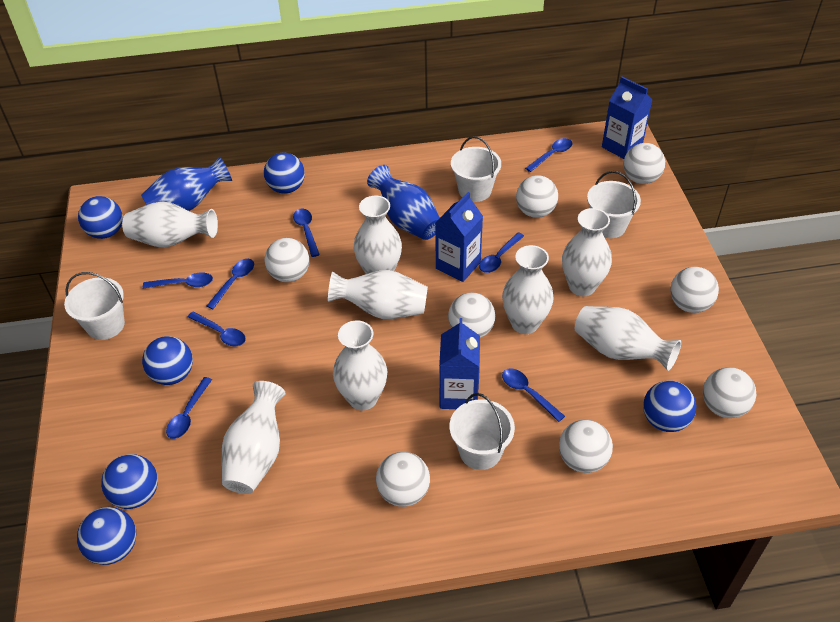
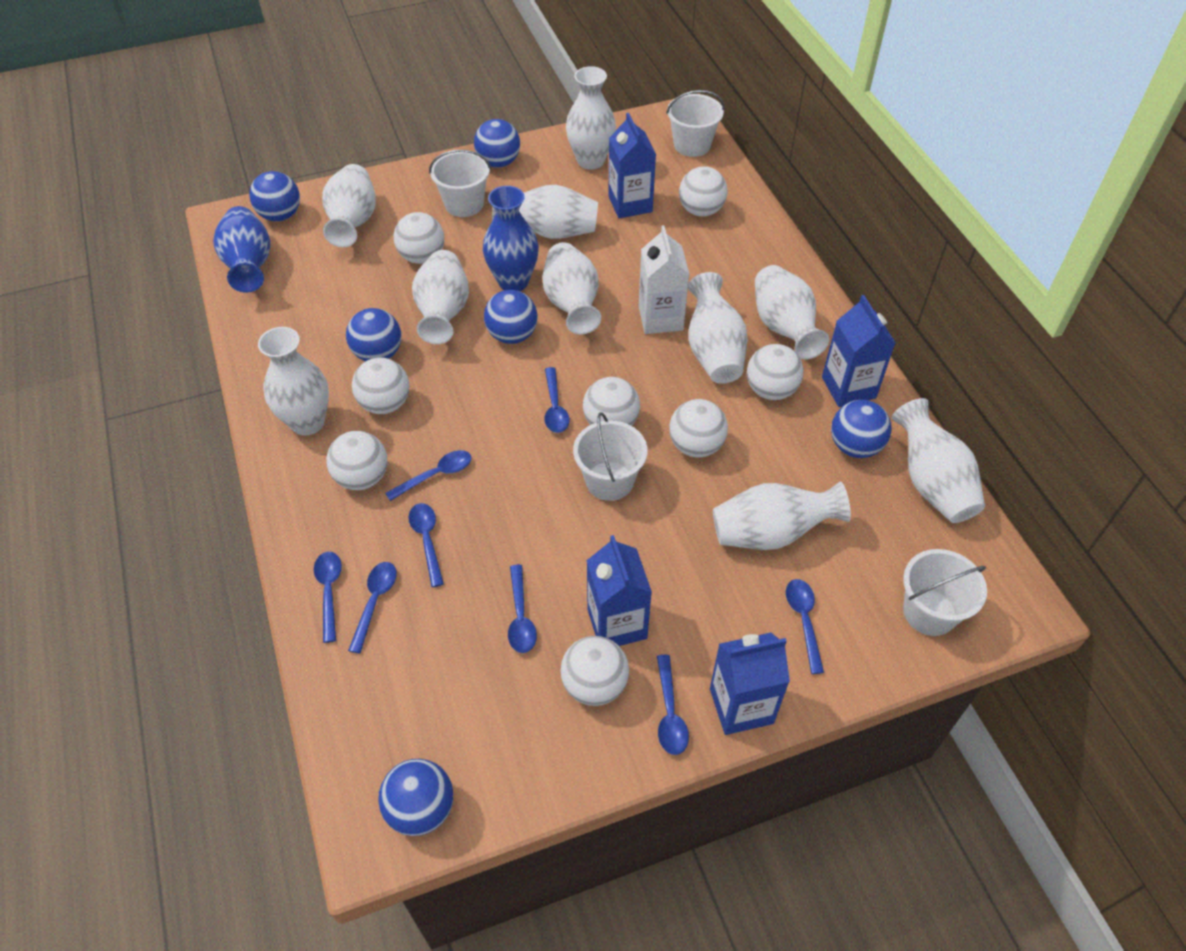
blue carton: [435,192,483,282] [439,318,480,409] [602,76,652,159] = 3 -> [586,535,652,646] [608,113,656,218] [710,633,790,735] [822,295,896,407] = 4
white carton: none = 0 -> [639,225,689,334] = 1
white vase: [122,201,218,248] [222,381,285,494] [328,270,428,319] [333,321,387,410] [354,196,402,274] [502,245,554,334] [562,208,612,296] [575,306,681,371] = 8 -> [258,327,329,436] [322,164,376,247] [412,250,469,344] [492,185,598,239] [542,242,601,334] [566,66,616,170] [688,272,747,384] [713,481,851,550] [755,265,829,359] [892,398,985,523] = 10

